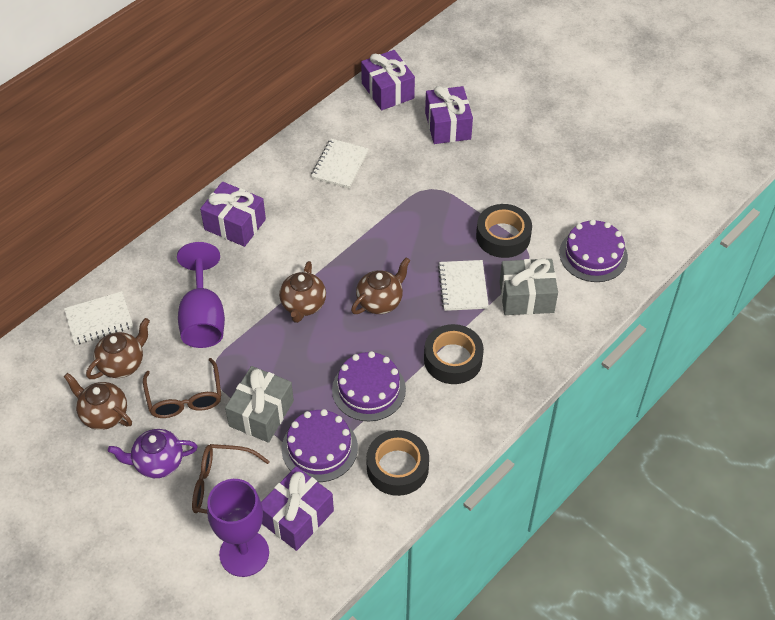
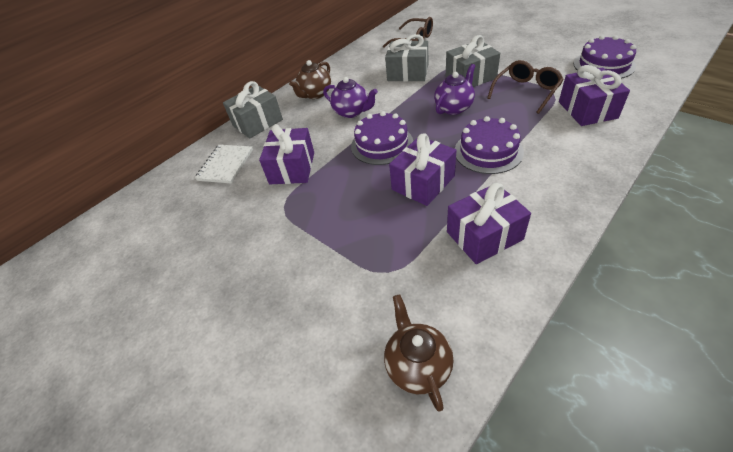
black tape: [366,430,429,496] [424,324,484,384] [476,204,532,258] = 3 -> none = 0
brown teapot: [64,373,132,430] [86,318,150,379] [279,261,326,323] [351,257,410,314] = 4 -> [289,60,331,99] [384,294,454,412] = 2
grey gift: [225,366,294,443] [499,258,558,315] = 2 -> [223,81,283,139] [385,34,428,82] [446,35,500,87] = 3
purple goblet: [177,242,225,348] [207,479,269,577] = 2 -> none = 0
purple teapot: [108,429,198,478] = 1 -> [323,77,378,118] [434,64,475,115] = 2
white notebook: [64,291,133,345] [311,139,369,189] [438,260,489,311] = 3 -> [195,145,253,184] = 1

